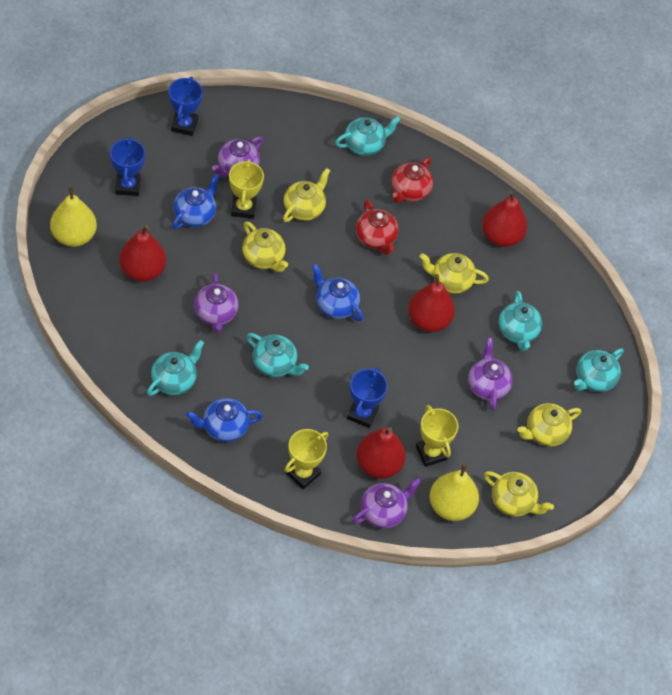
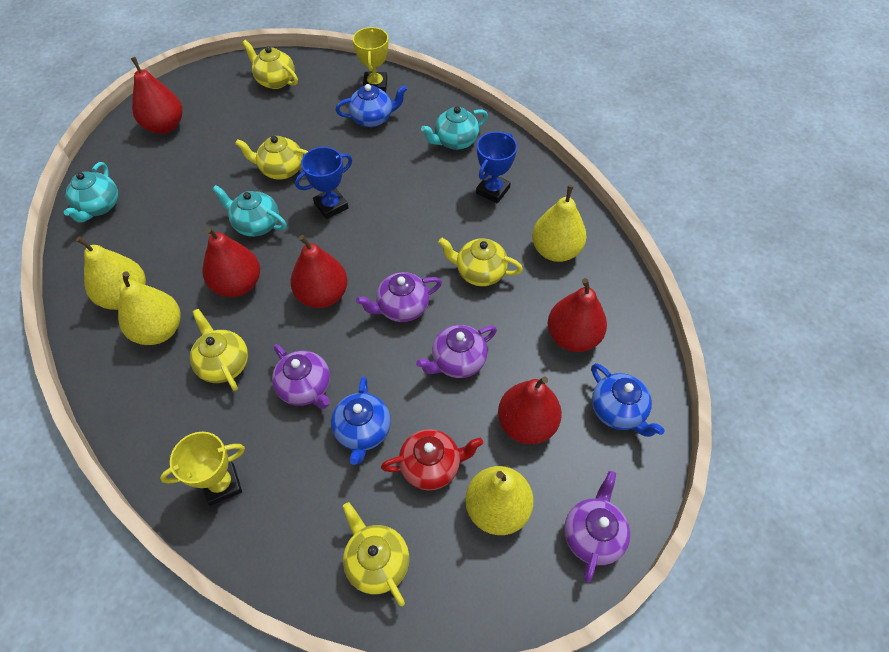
blue trophy: [110,137,145,196] [168,77,203,136] [347,367,388,428] = 3 -> [295,147,352,219] [476,132,517,203] = 2
red pear: [119,225,166,282] [357,427,406,479] [408,274,455,332] [482,191,527,247] = 4 -> [131,57,182,134] [202,227,260,297] [290,235,348,308] [498,376,562,444] [548,278,607,352] = 5
red teapot: [356,200,398,255] [391,157,433,203] = 2 -> [381,429,483,490] = 1
turquoise teapot: [147,340,204,396] [246,333,309,377] [335,116,401,156] [499,291,542,351] [574,348,624,392] = 5 -> [64,162,118,223] [212,185,287,237] [421,106,488,150] = 3
yellow pear: [50,186,97,247] [430,463,479,521] = 2 -> [76,236,146,310] [118,272,181,345] [465,466,534,535] [532,185,586,262] = 4
yellow trophy: [229,159,264,219] [285,429,328,489] [416,405,458,467] = 3 -> [160,432,245,506] [353,27,389,92] = 2

